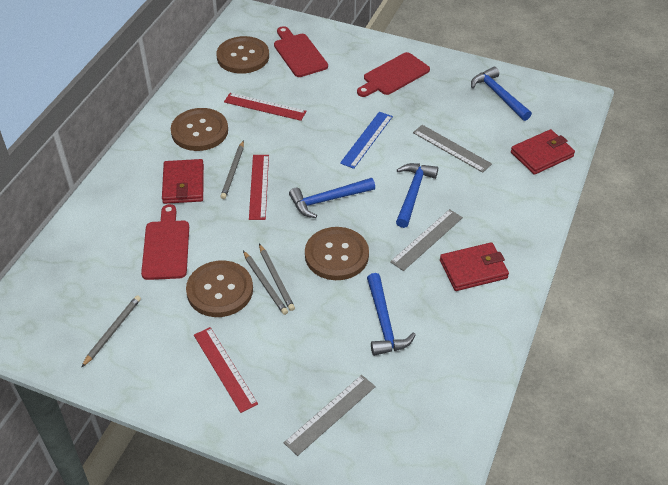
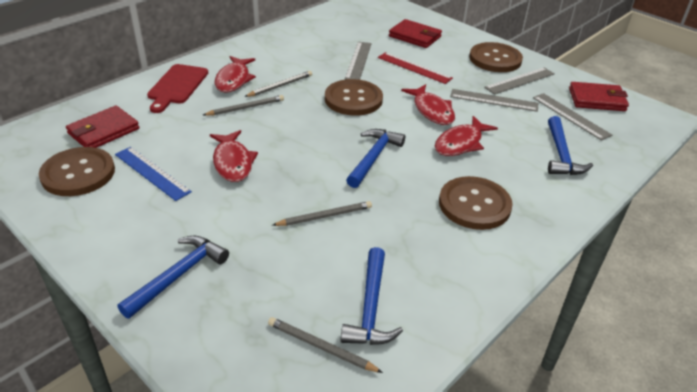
grey ruler: [284,375,376,456] [390,209,463,271] [413,125,492,173] = 3 -> [345,42,372,80] [450,89,538,112] [484,67,555,95] [533,93,612,141] = 4
red cutting board: [141,204,189,280] [274,26,328,77] [357,52,430,97] = 3 -> [147,64,208,113] = 1
red fish: none = 0 -> [210,130,258,182] [215,56,256,93] [401,84,455,125] [435,116,498,156] = 4
red ruler: [194,327,258,413] [224,93,307,121] [249,155,269,220] = 3 -> [378,52,453,84] = 1

